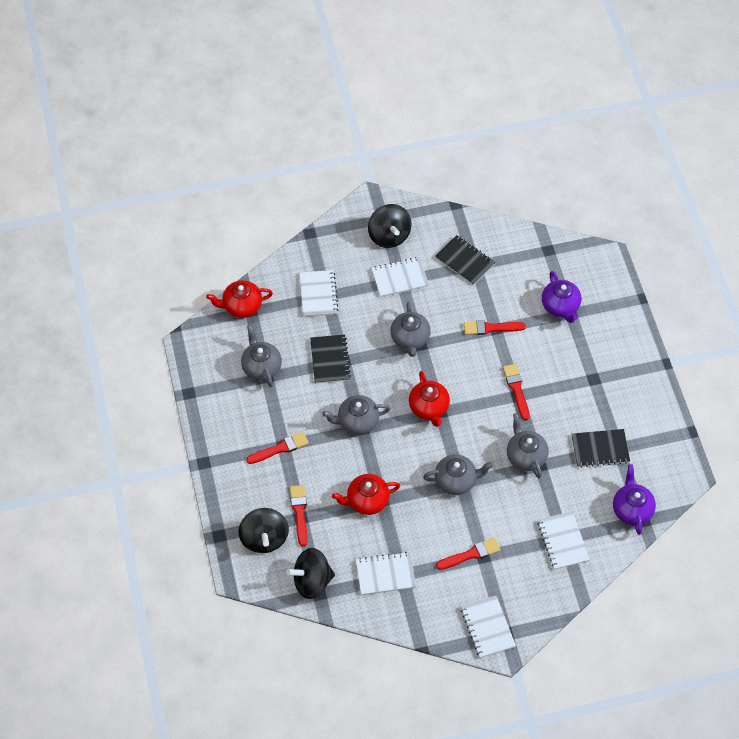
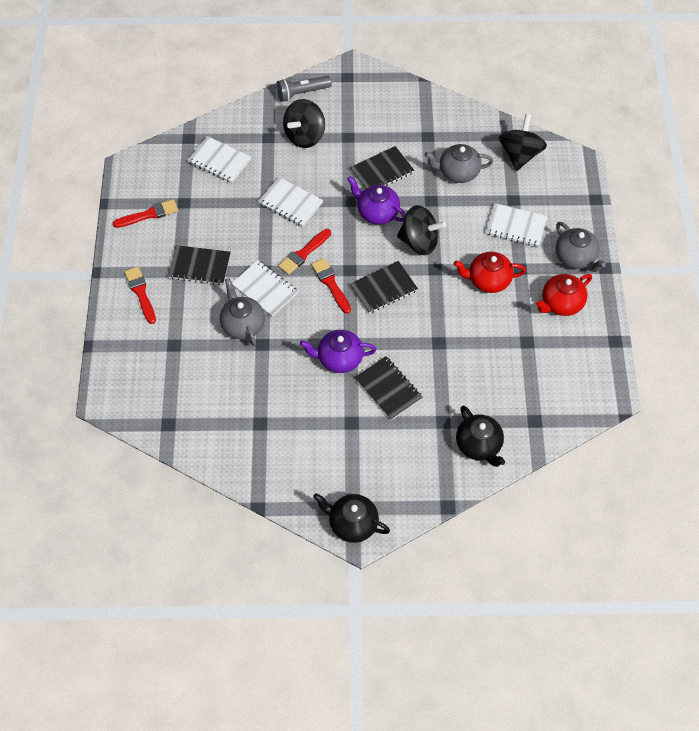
black notebook: [310,334,351,384] [435,235,495,285] [572,429,630,468] = 3 -> [168,245,231,285] [350,146,414,189] [350,261,418,313] [355,356,423,420] = 4
black teapot: none = 0 -> [313,493,390,543] [456,406,505,467] = 2
grey flashlight: none = 0 -> [276,76,332,102] = 1
grey teapot: [241,325,282,387] [322,395,390,435] [390,302,431,357] [423,455,494,495] [507,413,549,478] = 5 -> [220,278,265,346] [425,144,493,183] [555,222,606,272] = 3
red brush: [246,432,309,464] [290,485,307,547] [436,537,501,570] [464,320,526,335] [503,364,530,420] = 5 -> [113,199,178,228] [125,267,156,324] [278,229,331,275] [311,258,351,314] = 4
red teapot: [206,280,273,318] [332,474,400,515] [409,371,450,427] = 3 -> [454,252,526,293] [536,274,592,316] = 2
white notebook: [300,270,338,317] [356,552,416,595] [371,257,429,297] [461,595,516,658] [537,511,590,570] = 5 -> [187,136,251,183] [232,260,299,317] [258,177,323,227] [485,203,548,247] = 4

